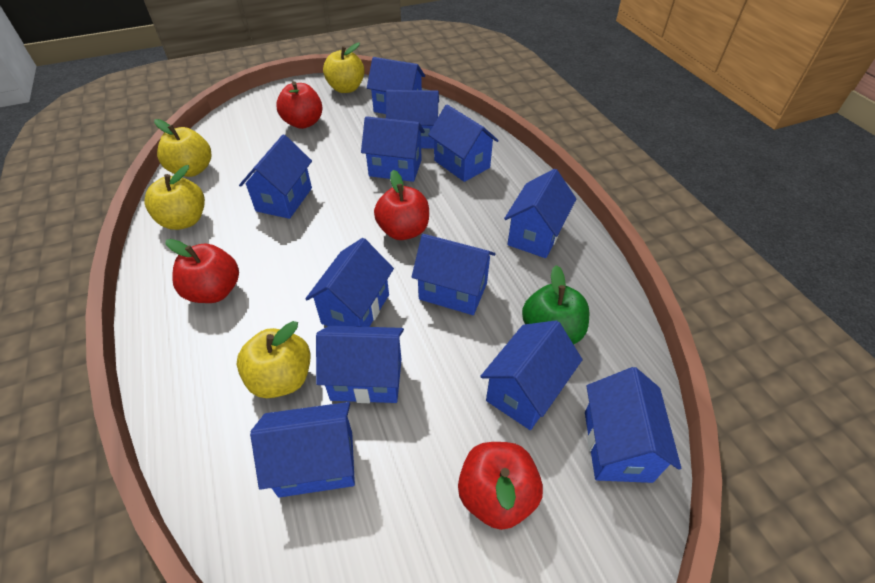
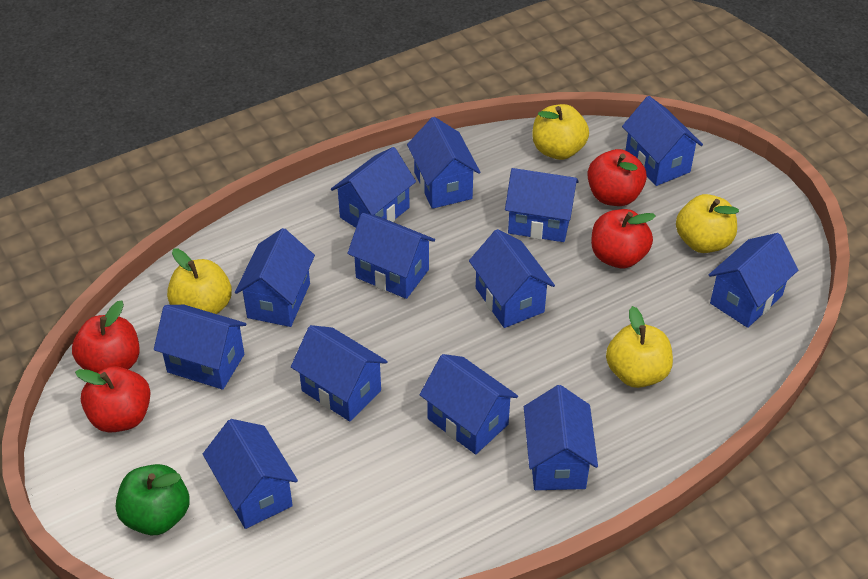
blue house: [239,135,312,219] [250,402,355,498] [305,238,394,327] [316,326,404,403] [361,116,425,182] [367,57,425,114] [386,90,439,149] [412,234,495,315] [428,104,499,182] [480,320,582,430] [504,169,576,258] [585,367,681,483] = 12 -> [154,305,247,390] [203,419,298,529] [235,228,315,327] [291,325,388,421] [331,147,416,228] [347,213,435,299] [407,117,480,209] [420,354,518,455] [469,229,555,328] [505,168,579,242] [524,385,598,490] [622,96,703,186] [709,233,798,328] = 13

